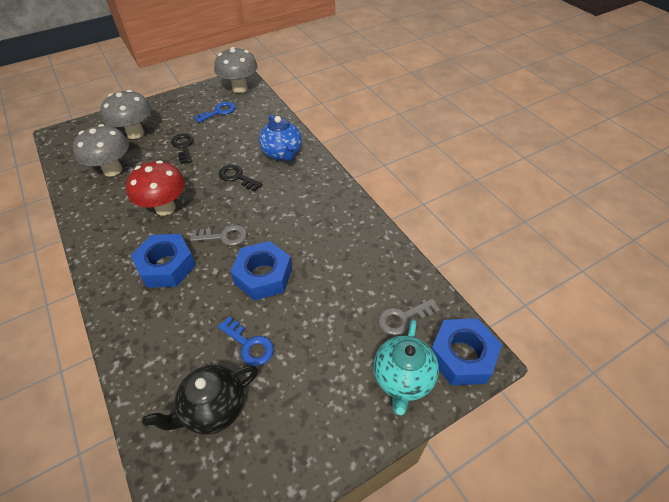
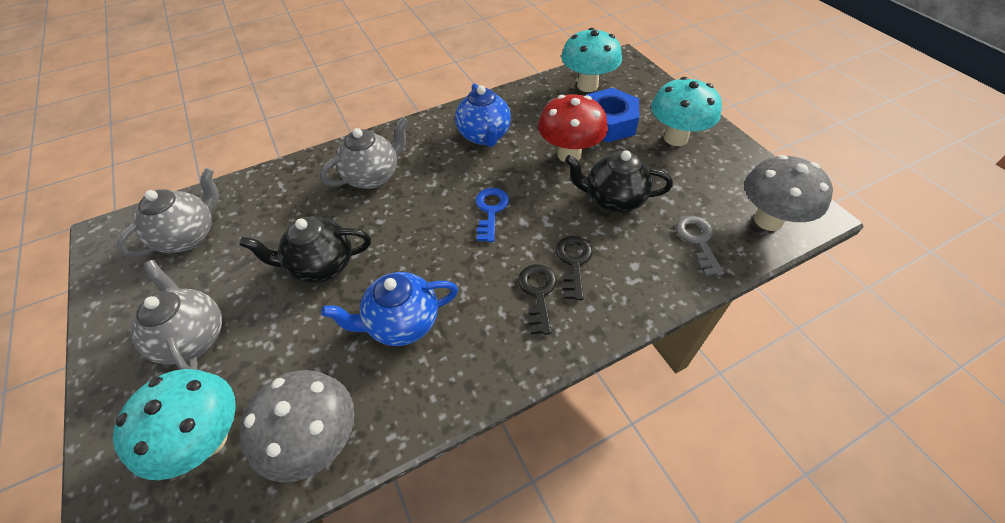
black teapot: [142,365,258,434] = 1 -> [239,217,371,283] [565,150,673,213] = 2
blue key: [194,102,235,123] [218,316,274,366] = 2 -> [475,188,509,242] = 1
blue nut: [131,234,196,288] [230,241,292,301] [432,318,502,385] = 3 -> [586,88,639,142] = 1
blue teapot: [259,115,302,161] = 1 -> [321,272,458,346] [455,83,511,147] = 2
grey key: [190,225,247,246] [378,298,440,336] = 2 -> [676,216,724,276] = 1
grey mushroom: [73,124,129,177] [100,90,151,139] [214,47,258,93] = 3 -> [240,370,354,482] [744,155,833,231] = 2
grey teapot: none = 0 -> [116,168,219,257] [131,260,222,370] [320,117,408,189] = 3
turquoise mushroom: none = 0 -> [113,369,236,480] [561,28,622,92] [651,77,722,146] = 3
turquoise teapot: [373,319,439,415] = 1 -> none = 0

